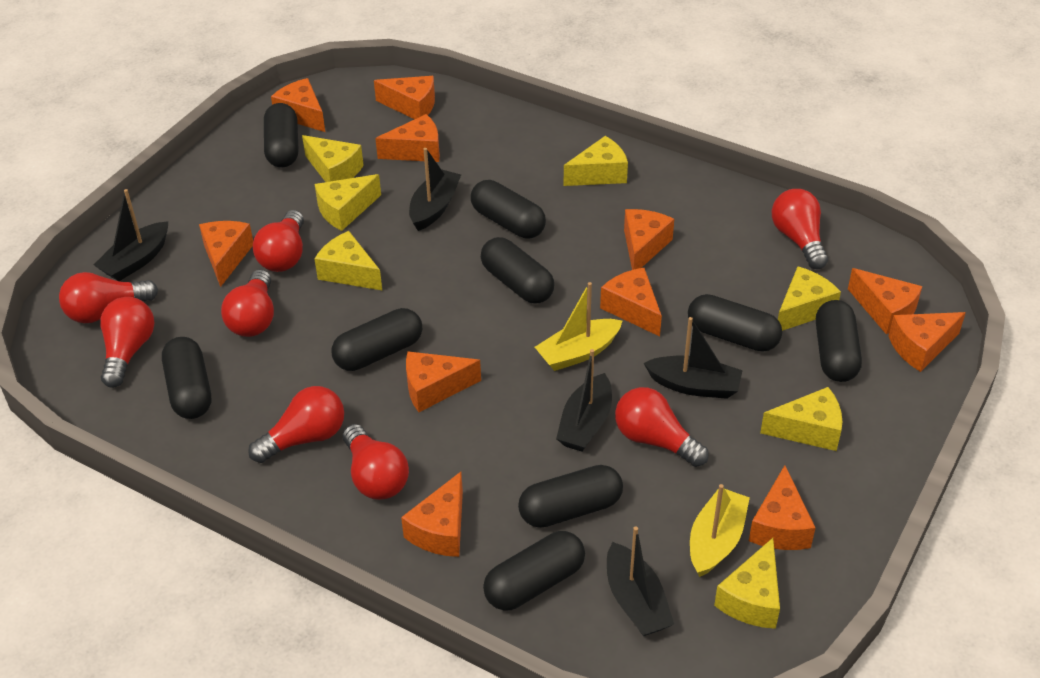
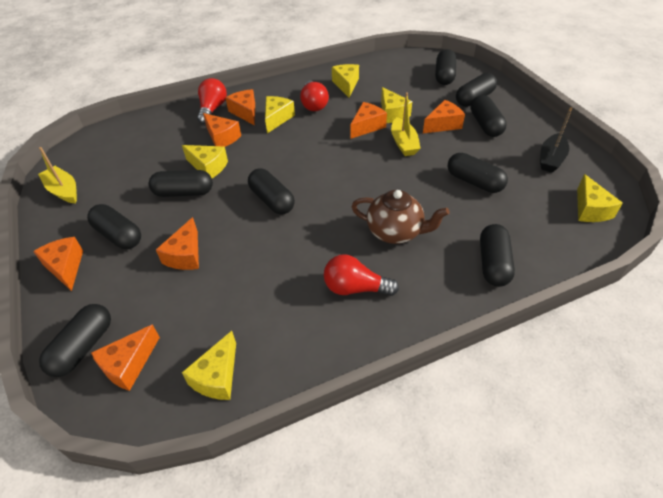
black boat: [94,189,168,281] [409,148,461,231] [556,349,612,452] [607,526,674,636] [644,317,743,399] = 5 -> [540,107,572,173] = 1
brown teapot: none = 0 -> [351,190,450,244] = 1
orange cheese: [199,221,253,287] [271,78,325,132] [374,76,435,119] [375,114,440,162] [401,472,463,557] [406,351,481,412] [600,268,662,337] [624,209,674,270] [749,465,815,550] [848,268,922,334] [889,312,966,372] = 11 -> [33,237,83,291] [91,324,160,391] [156,217,199,270] [203,113,241,147] [225,89,255,126] [350,102,387,139] [423,100,465,133] = 7
red light bulb: [59,272,158,323] [100,297,154,388] [221,269,274,337] [248,386,344,463] [253,210,304,272] [343,424,409,500] [615,387,709,467] [772,189,828,269] = 8 -> [197,78,227,124] [300,80,329,111] [324,254,399,296] = 3
yellow cheese: [302,135,364,182] [314,231,382,290] [315,174,381,231] [564,136,628,186] [714,538,780,629] [760,387,842,451] [778,266,841,331] = 7 -> [182,145,228,178] [182,331,236,400] [265,96,295,133] [332,64,359,98] [381,87,412,123] [577,174,623,222] = 6

